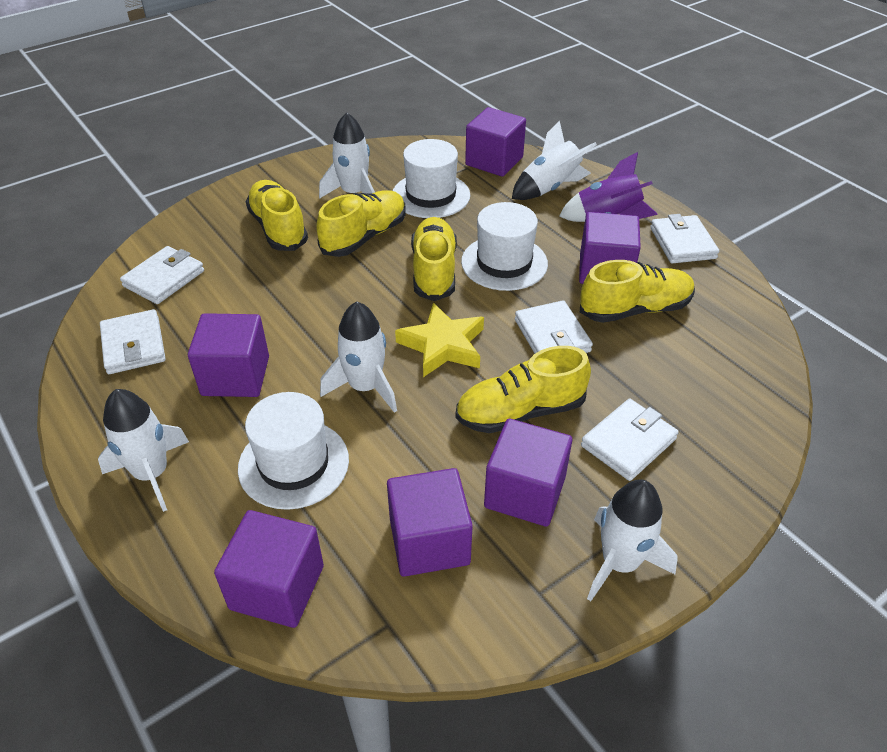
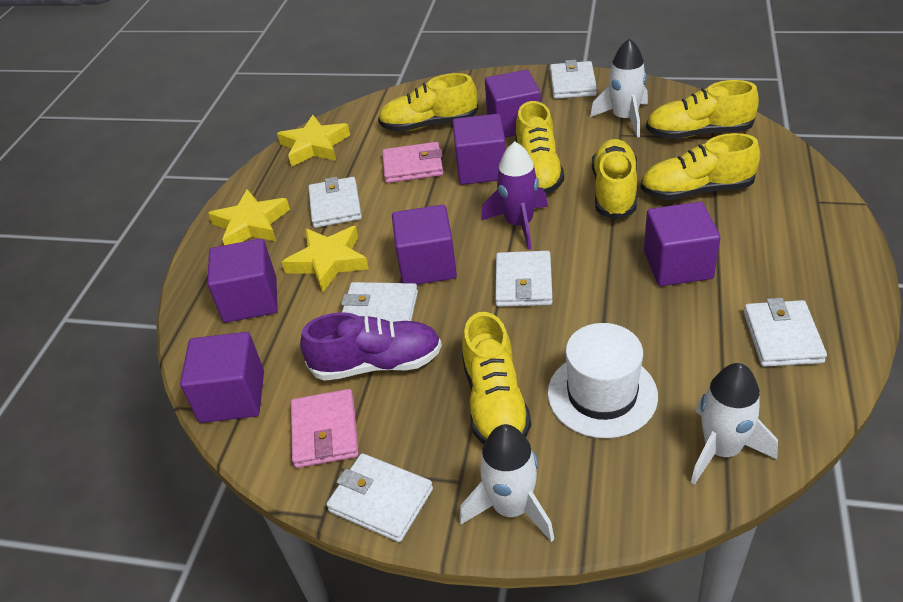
pink wallet: none = 0 -> [291,389,359,468] [382,142,443,183] = 2
purple shoe: none = 0 -> [300,312,442,381] = 1
white hat: [238,392,349,510] [393,139,470,218] [461,202,548,291] = 3 -> [548,323,658,438] = 1
white rocket: [98,389,189,512] [319,112,375,199] [320,301,397,413] [512,121,597,200] [587,480,678,601] = 5 -> [459,424,554,542] [590,38,648,138] [690,363,778,485] = 3
white wallet: [100,309,166,374] [120,246,204,304] [515,300,593,354] [581,399,679,481] [650,214,719,264] = 5 -> [308,177,362,228] [326,453,433,542] [341,282,418,322] [495,251,553,307] [550,60,597,99] [744,298,827,367] = 6
yellow shoe: [245,180,308,251] [316,190,405,257] [411,217,457,301] [455,346,591,433] [580,260,695,323] = 5 -> [378,73,478,132] [462,312,531,444] [515,101,564,194] [592,139,637,220] [640,133,760,200] [646,80,759,139] = 6
yellow star: [395,303,484,377] = 1 -> [208,189,290,245] [277,115,350,167] [282,226,369,293] = 3

